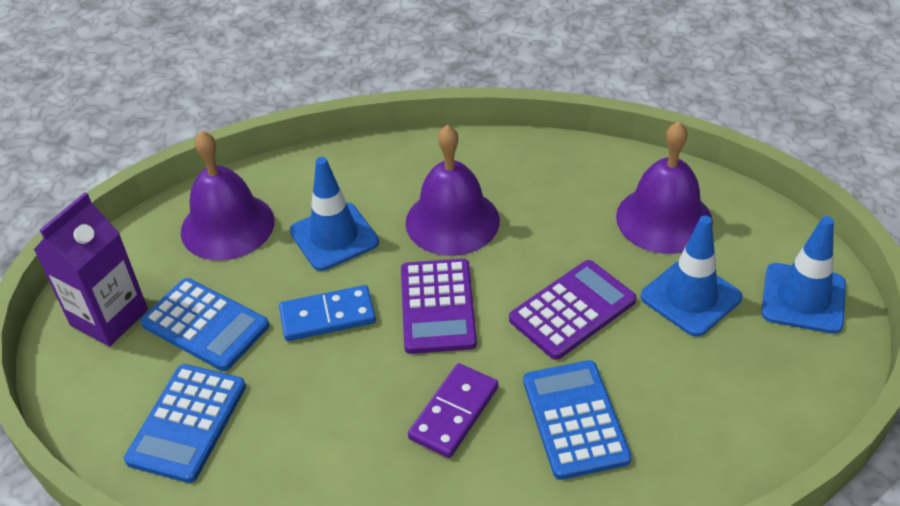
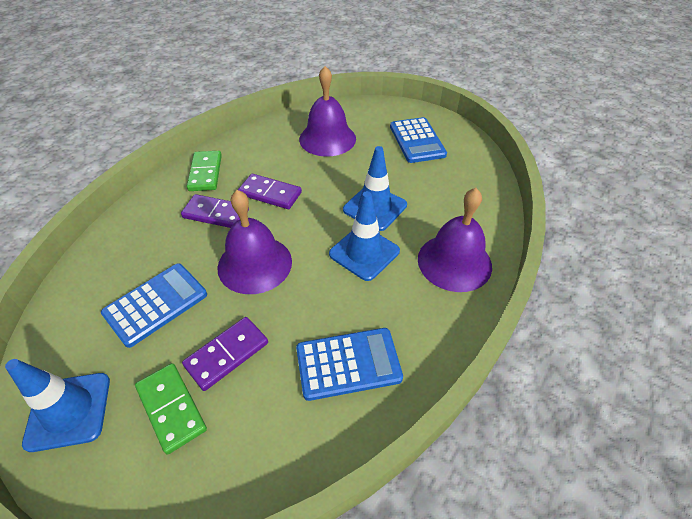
blue domino: [279,285,376,341] = 1 -> none = 0
green domino: none = 0 -> [135,363,207,455] [187,151,222,191] = 2
purple calculator: [401,258,477,354] [509,260,636,360] = 2 -> none = 0
purple carton: [33,192,148,347] = 1 -> none = 0
purple domino: [408,363,498,458] = 1 -> [181,194,249,228] [182,317,268,391] [238,174,302,209] = 3

